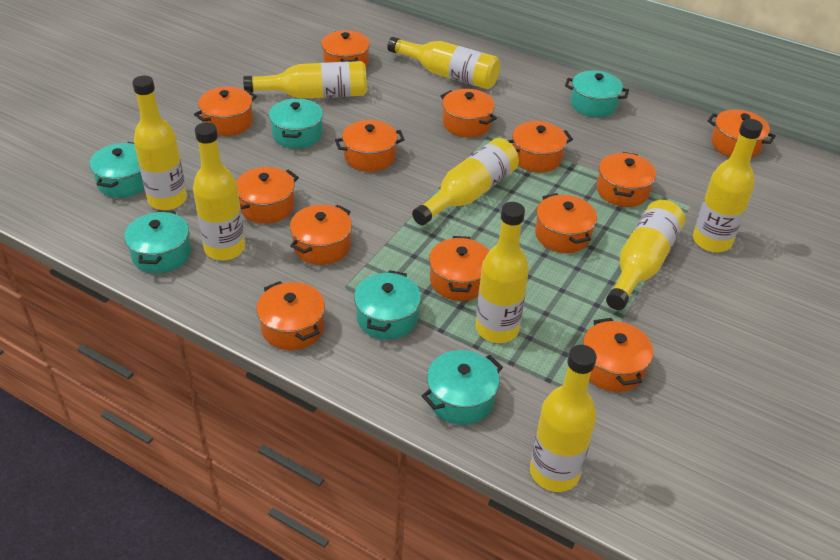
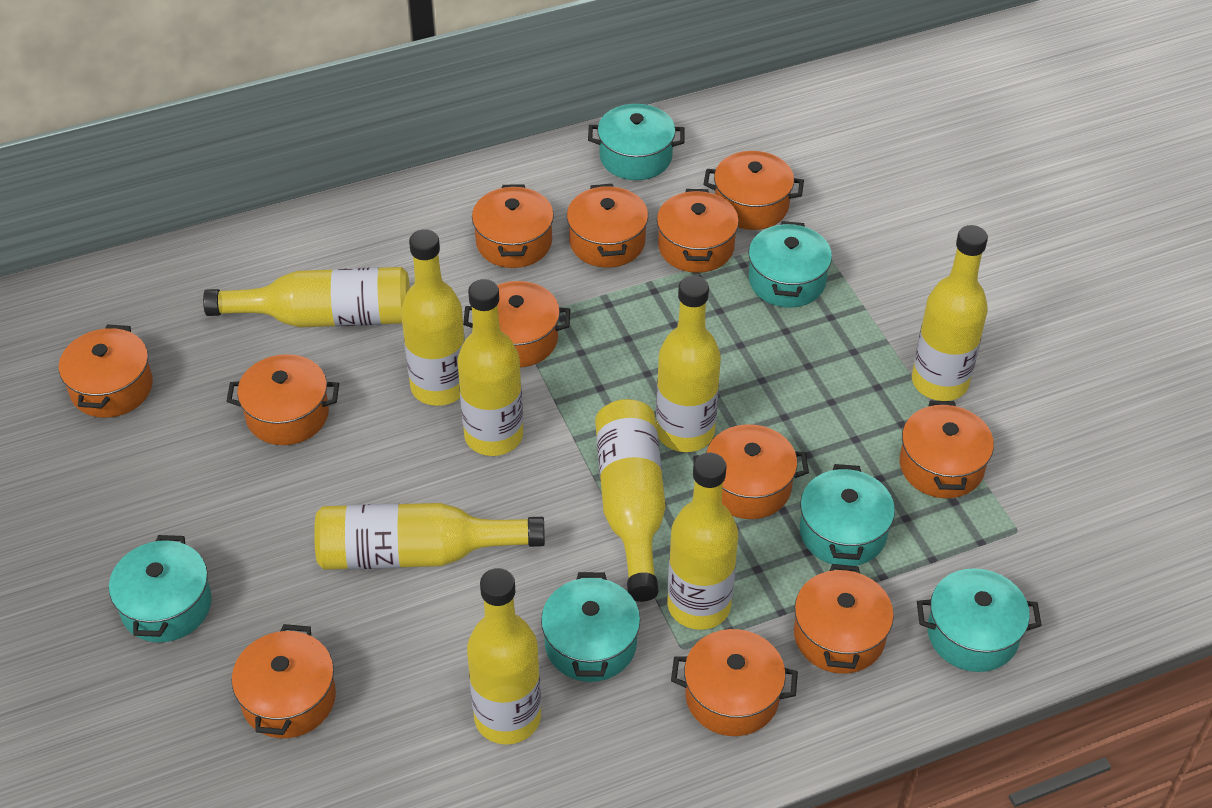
orange pot: [194,87,257,136] [236,167,299,224] [256,281,325,350] [290,204,352,265] [321,30,370,67] [335,120,405,172] [429,236,489,301] [440,89,497,137] [507,121,573,172] [535,193,597,253] [583,318,653,392] [597,152,656,207] [708,109,776,158] = 13 -> [59,324,153,418] [226,354,339,445] [232,624,336,738] [463,281,570,367] [472,184,554,268] [567,184,648,268] [657,189,739,273] [671,629,798,736] [693,424,809,519] [703,151,804,230] [794,564,894,674] [900,401,994,498] = 12

